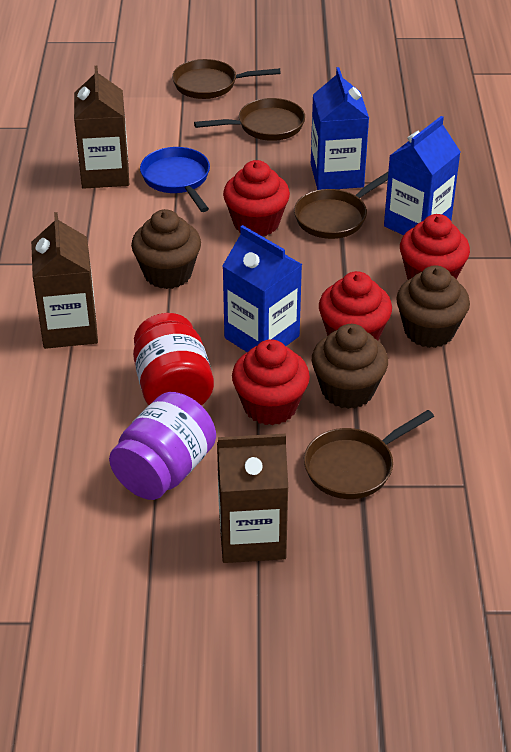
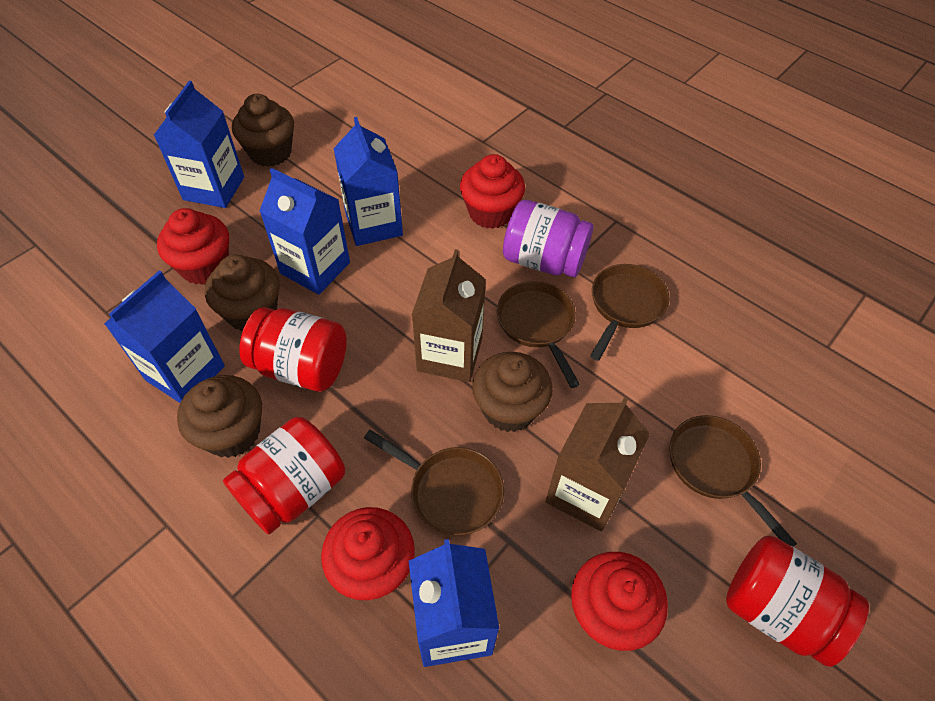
blue carton: [222,225,302,352] [311,67,369,190] [384,116,461,236] = 3 -> [104,270,225,403] [154,81,244,208] [260,168,350,295] [333,117,403,246] [409,539,499,667] = 5
blue pan: [140,147,210,212] = 1 -> none = 0
brown carton: [31,212,98,349] [74,66,129,189] [217,434,288,563] = 3 -> [412,249,486,382] [545,397,650,531] = 2
brown cupcake: [131,209,201,289] [312,324,388,409] [396,265,470,348] = 3 -> [177,375,262,458] [205,255,280,331] [232,94,294,167] [472,352,553,432] = 4
red jar: [133,313,214,406] = 1 -> [223,417,345,534] [239,307,347,392] [726,535,869,667] = 3

